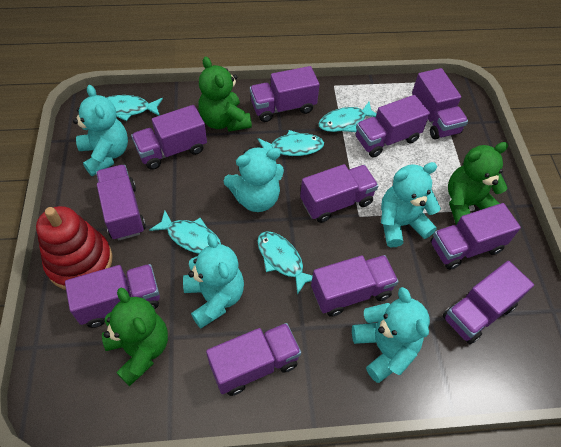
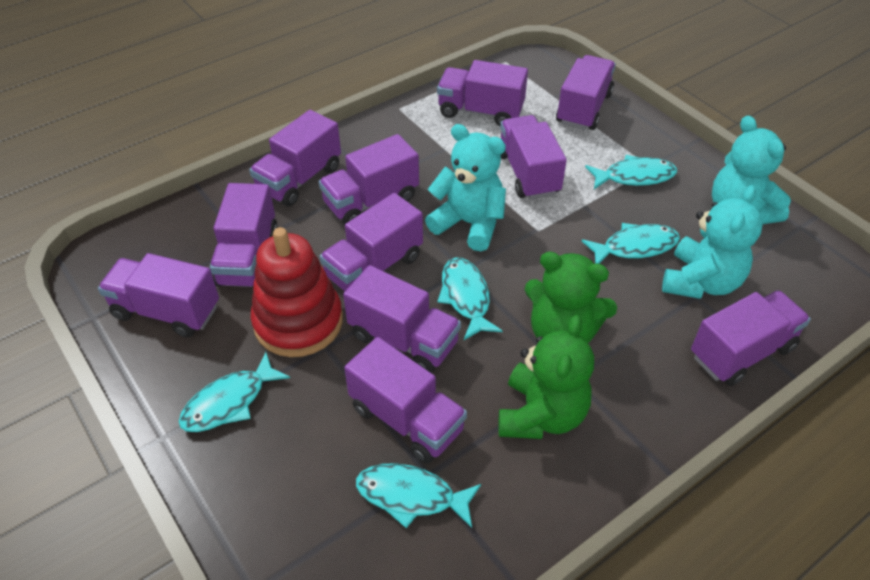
green teddy bear: [102,288,168,386] [198,57,252,132] [448,142,508,225] = 3 -> [498,315,594,439] [524,252,617,343] = 2
turquoise teddy bear: [73,85,128,176] [183,233,244,329] [223,147,284,212] [352,287,430,383] [381,162,441,247] = 5 -> [425,124,506,251] [662,185,763,299] [712,116,791,224] = 3

